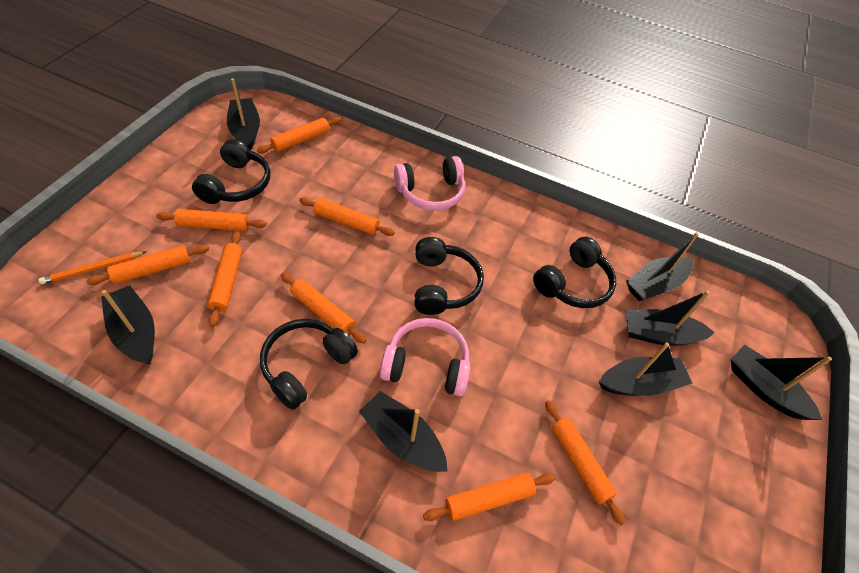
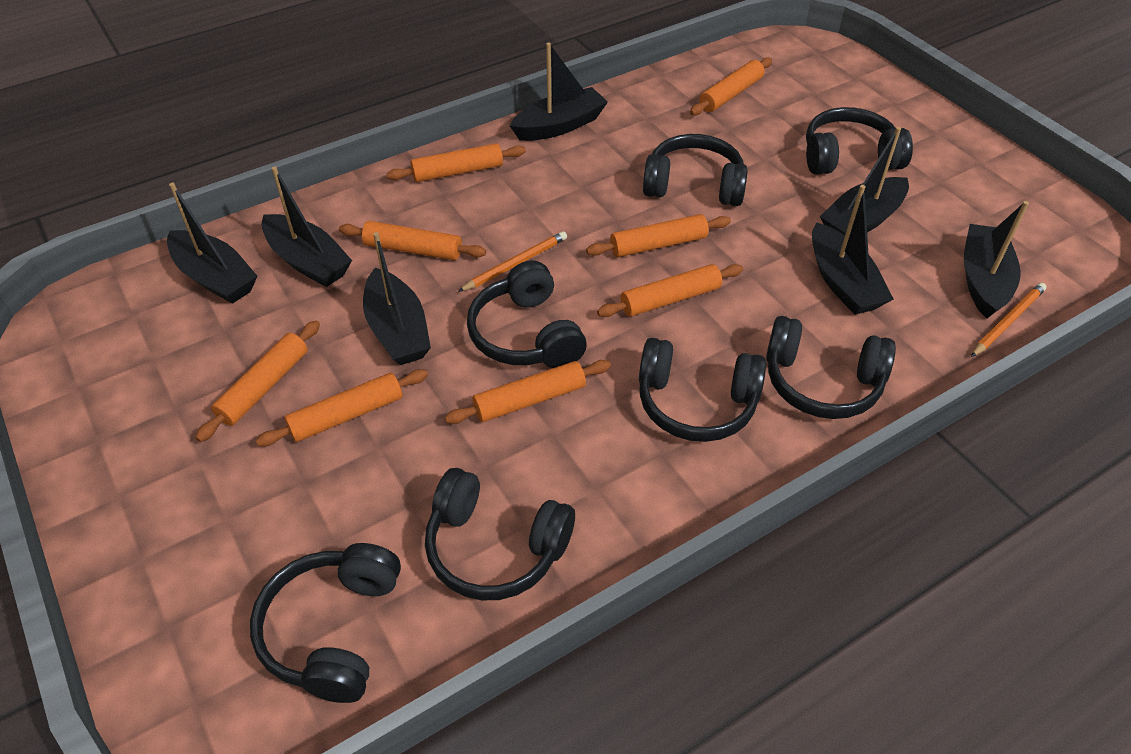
black headphones: [192,139,270,204] [260,319,358,410] [414,237,484,315] [533,237,616,308] = 4 -> [250,543,401,703] [425,468,575,600] [467,260,587,368] [639,338,766,442] [643,134,748,206] [766,316,896,419] [806,107,913,174] = 7
orange pencil: [39,252,146,284] = 1 -> [458,231,567,292] [971,283,1047,357] = 2
pink headphones: [380,318,471,396] [394,156,465,211] = 2 -> none = 0

